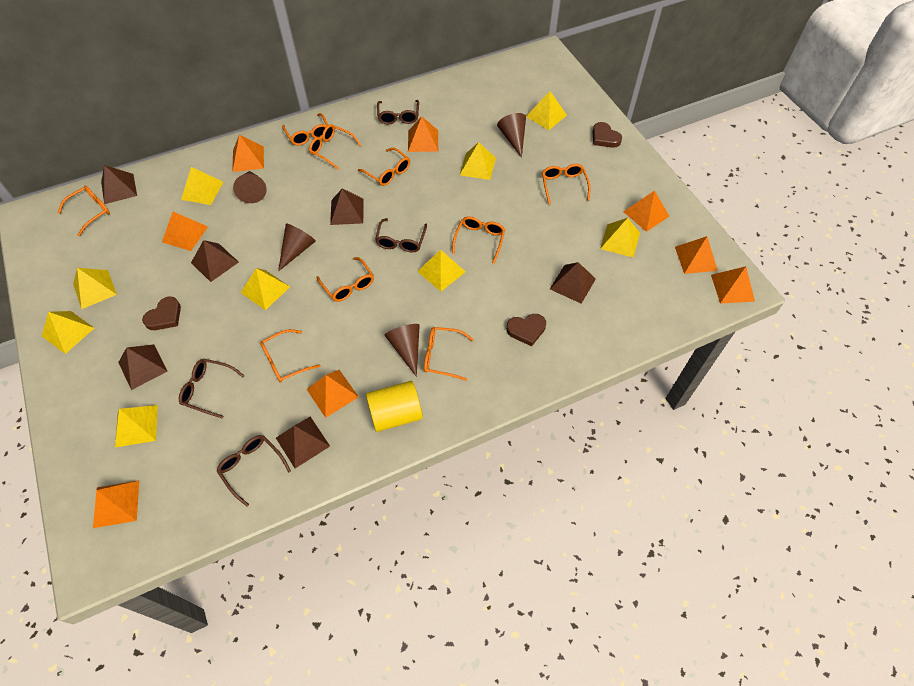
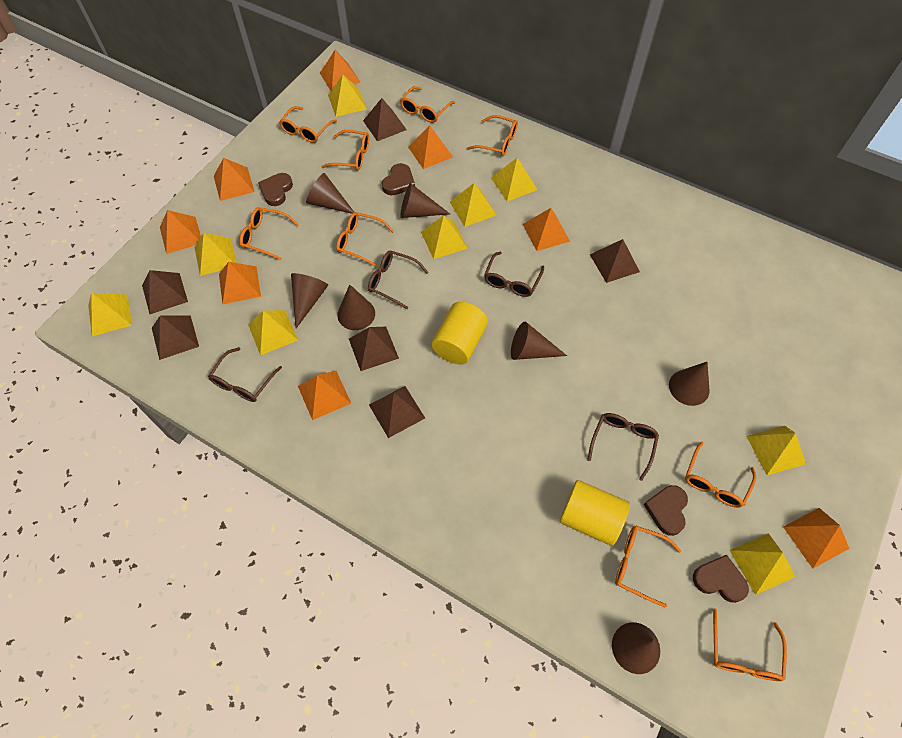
brown cone: [233,171,267,203] [278,223,316,272] [384,324,420,377] [497,113,526,158] = 4 -> [291,273,328,328] [306,173,354,214] [337,284,375,330] [400,183,450,218] [511,322,567,360] [612,622,660,674] [669,362,710,406] = 7
brown heart: [142,297,181,330] [506,314,546,346] [592,122,622,148] = 3 -> [258,173,293,206] [382,163,415,195] [644,485,688,536] [693,555,749,603] = 4
yellow cylinder: [366,381,423,432] = 1 -> [431,302,488,365] [560,480,630,546] = 2

